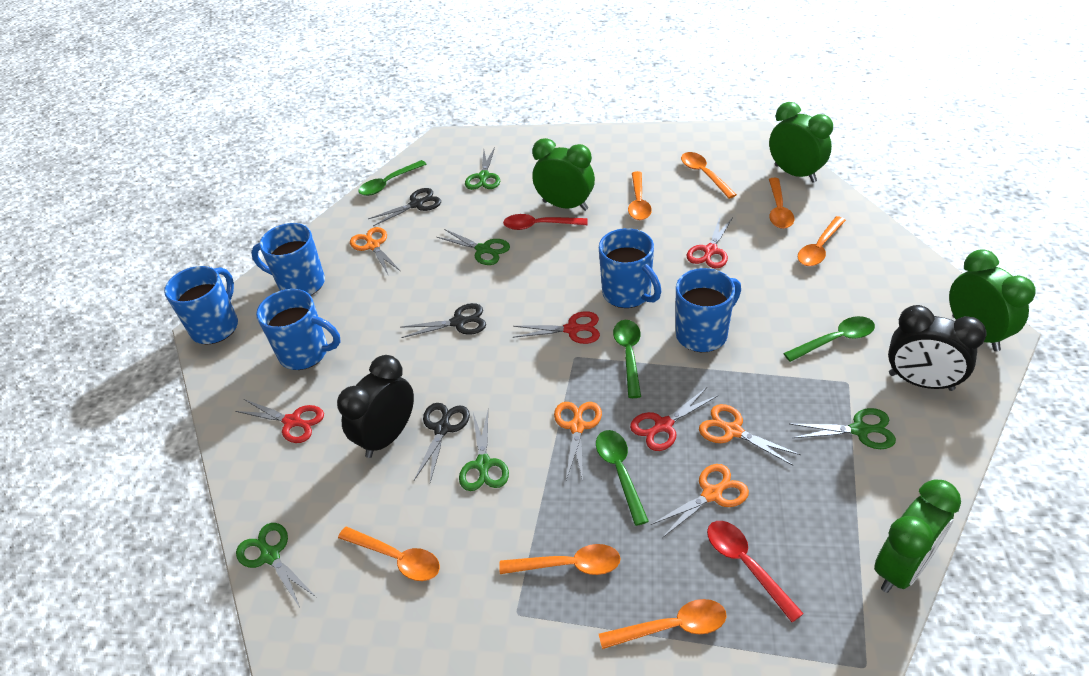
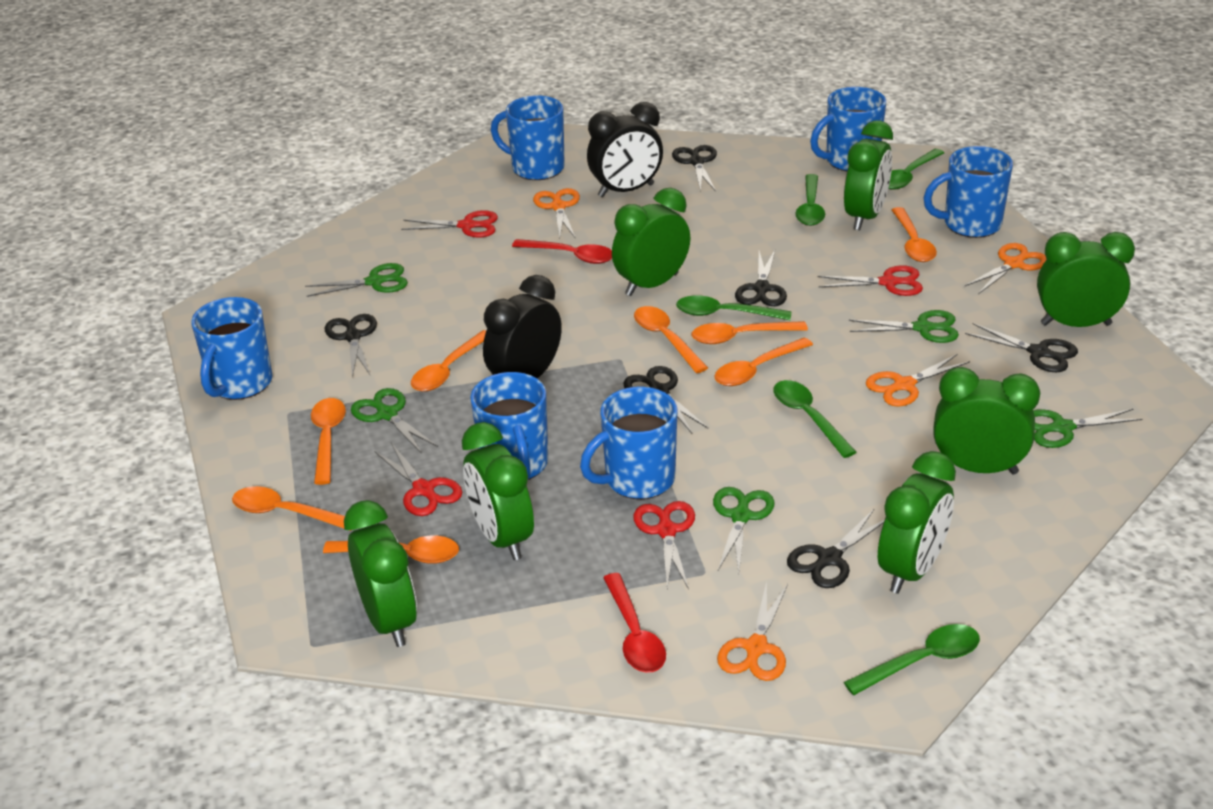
black scissors: [368,188,441,226] [401,303,486,338] [414,403,470,482] = 3 -> [325,314,377,378] [623,366,708,433] [672,145,717,192] [735,250,787,306] [787,509,884,588] [965,323,1078,372] = 6
blue mug: [164,266,238,344] [251,223,325,296] [256,289,341,370] [599,228,662,308] [676,268,741,352] = 5 -> [191,297,273,400] [470,372,548,480] [491,96,565,180] [580,387,677,499] [810,87,886,171] [923,146,1013,238] = 6
green clock: [532,138,595,211] [769,102,833,183] [874,479,961,593] [949,249,1036,351] = 4 -> [344,500,417,647] [462,422,534,560] [612,188,690,296] [844,120,893,230] [878,451,956,594] [933,367,1040,475] [1037,232,1135,327] = 7
green spoon: [359,160,427,196] [596,430,649,526] [613,320,641,398] [783,316,875,362] = 4 -> [676,296,792,320] [773,380,857,458] [796,174,825,226] [844,624,980,695] [888,149,944,190] = 5
orange spoon: [338,526,440,581] [499,544,620,575] [599,599,727,649] [628,171,652,220] [681,152,737,199] [769,178,794,229] [798,216,846,266] = 7 -> [232,486,351,531] [311,398,346,485] [323,536,459,564] [411,330,486,392] [634,306,708,373] [692,321,808,344] [714,338,813,386] [892,207,937,262] = 8

